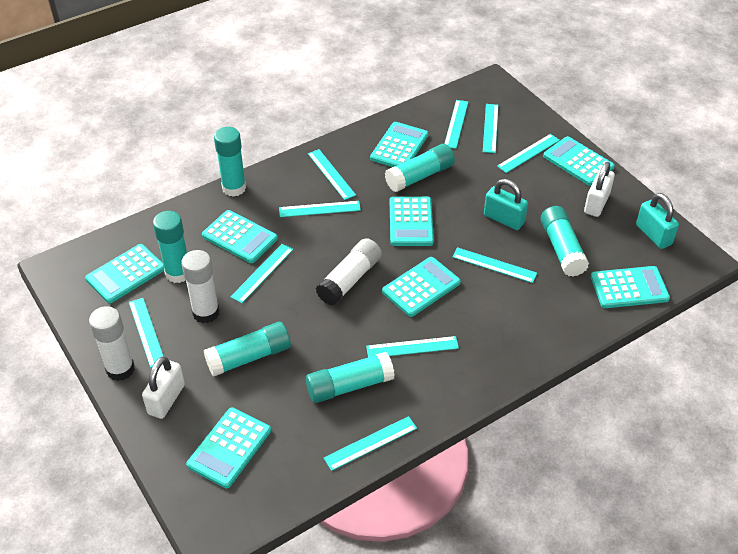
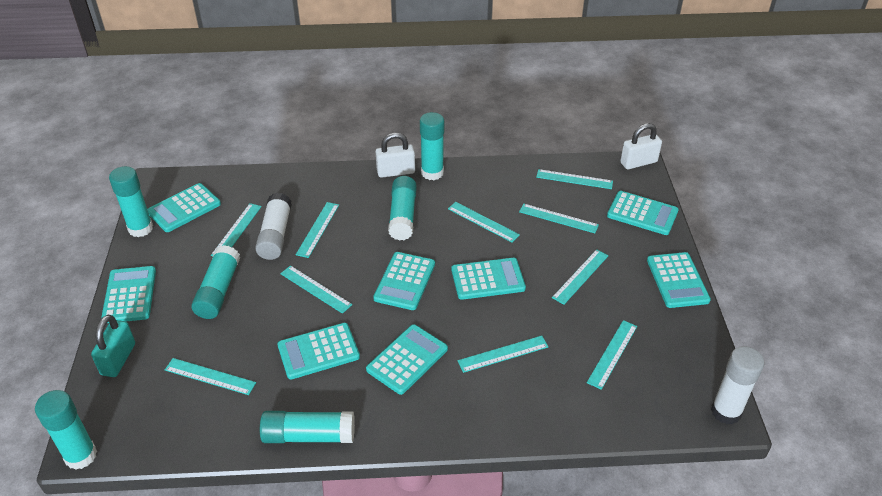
turquoise padlock: [484,179,528,230] [636,193,679,249] = 2 -> [91,315,135,377] = 1
white glue stick: [89,306,135,381] [181,250,220,323] [316,238,382,305] = 3 -> [255,193,292,260] [711,346,765,424] = 2

